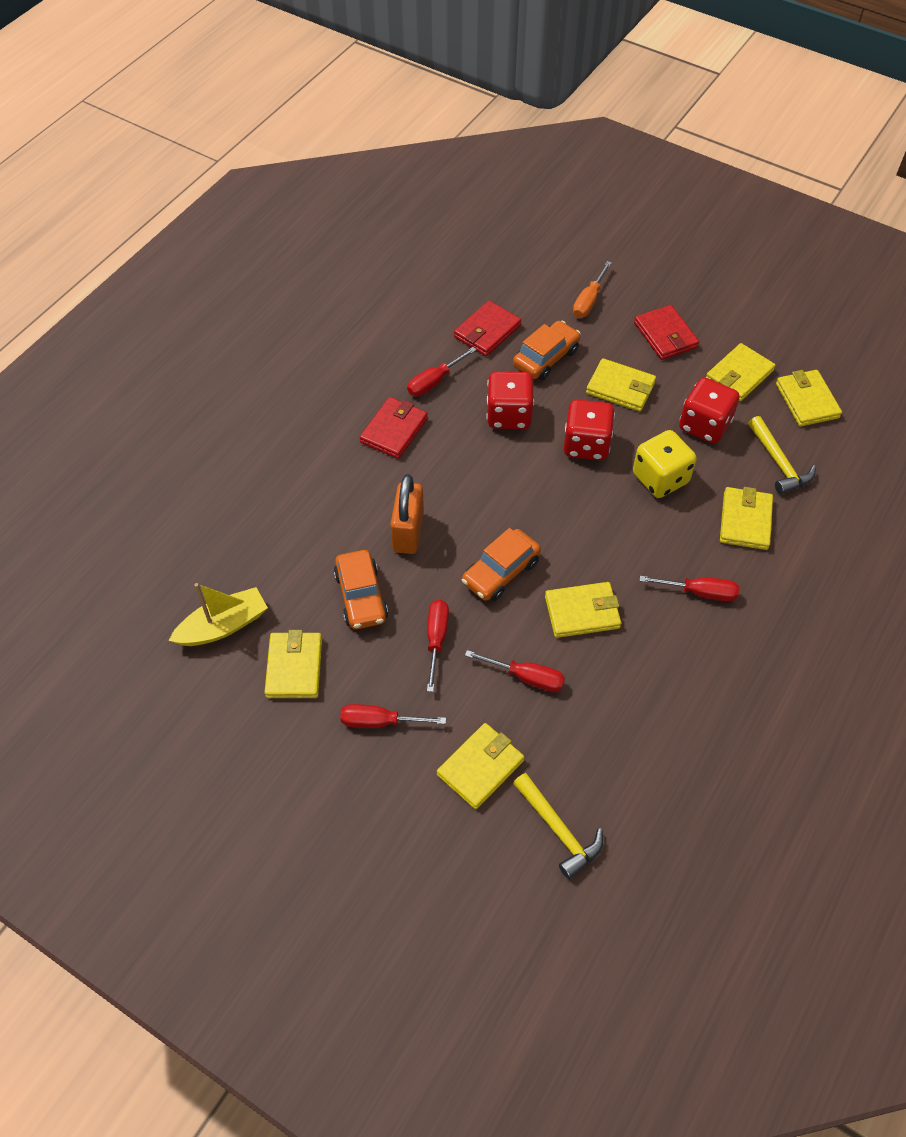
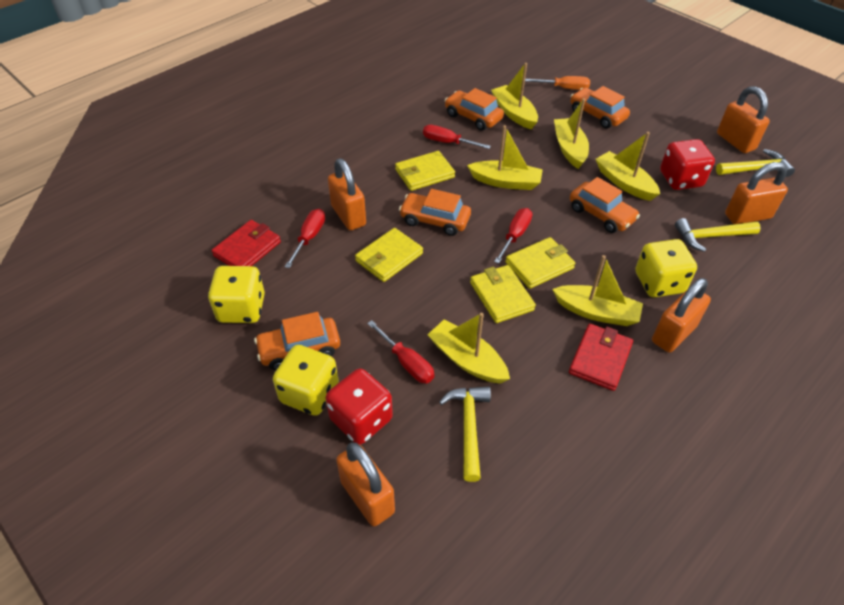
orange car: [334,550,388,629] [462,528,541,601] [513,321,581,380] = 3 -> [254,312,340,370] [399,189,471,236] [444,88,504,131] [570,86,630,129] [570,177,640,233] = 5
orange padlock: [390,474,424,554] = 1 -> [328,158,366,230] [336,443,395,526] [652,278,711,353] [717,86,770,153] [725,162,788,224] = 5
red dice: [486,371,534,429] [564,399,615,460] [679,378,739,443] = 3 -> [326,368,393,445] [660,139,715,190] = 2
red screwdriver: [340,704,446,728] [407,347,477,396] [427,600,449,692] [465,650,565,692] [639,576,739,601] = 5 -> [285,209,325,268] [367,320,434,383] [423,125,491,149] [494,208,532,264] = 4
red wallet: [360,397,428,459] [454,300,521,356] [634,305,699,360] = 3 -> [211,220,281,266] [569,324,633,391] = 2
yellow boat: [169,583,268,646] = 1 -> [427,313,510,384] [467,125,543,190] [491,63,538,129] [552,255,643,326] [554,98,589,169] [596,132,660,201] = 6
yellow dice: [633,430,697,498] = 1 -> [208,266,265,323] [273,345,339,416] [635,239,697,297] = 3
yellow hammer: [513,773,603,879] [748,416,816,495] = 2 -> [439,386,491,482] [675,218,761,252] [716,149,795,177] = 3
yellow wallet: [264,630,322,698] [437,723,524,809] [545,582,621,638] [586,358,656,412] [706,343,776,402] [720,487,773,550] [776,370,842,427] = 7 -> [355,228,423,282] [395,151,455,191] [470,265,536,323] [505,237,575,289] = 4

